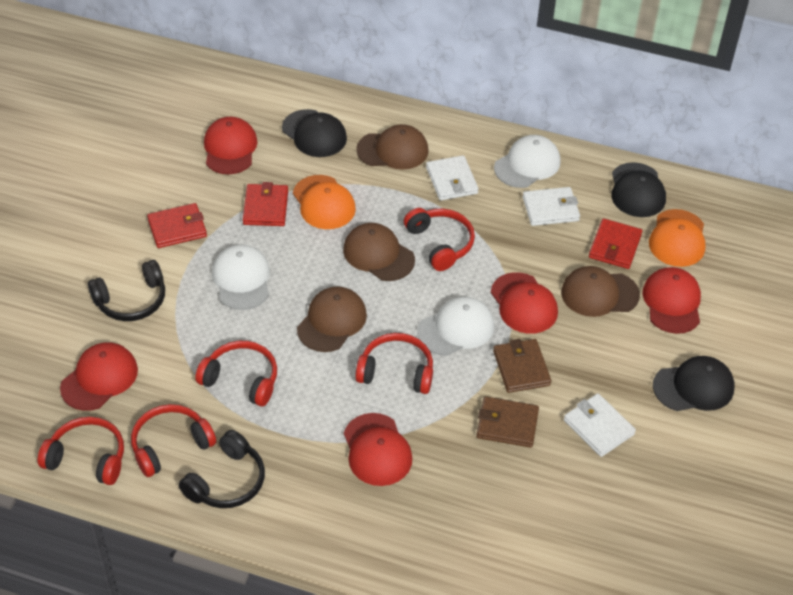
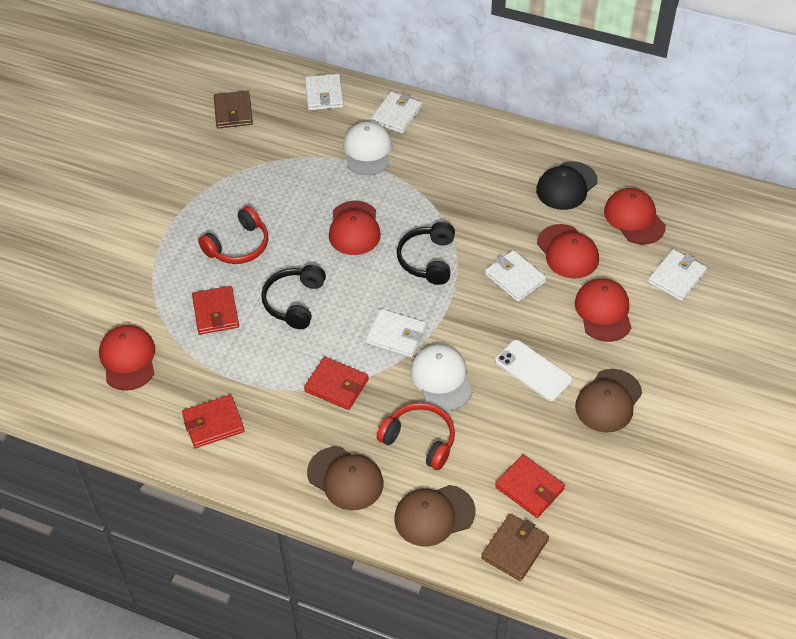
black cap: [282,109,347,157] [611,162,666,217] [653,356,735,411] = 3 -> [536,161,597,210] = 1
brown cap: [297,287,367,352] [343,223,415,281] [356,124,428,169] [561,266,640,317] = 4 -> [307,447,383,510] [394,485,475,547] [575,369,642,433] = 3
orange cap: [293,175,356,229] [649,209,705,267] = 2 -> none = 0
red headphones: [38,417,124,485] [131,404,216,477] [195,341,277,406] [355,333,433,394] [404,208,475,271] = 5 -> [198,206,268,264] [377,402,455,470] = 2
red wallet: [147,203,207,248] [243,182,288,226] [589,218,642,269] = 3 -> [182,395,245,448] [192,286,239,335] [304,357,369,410] [495,455,565,518] = 4
white cap: [212,244,270,310] [417,297,494,356] [494,135,561,188] = 3 -> [343,121,392,176] [410,344,472,411] = 2
white phone: none = 0 -> [495,340,573,401] = 1
white wallet: [426,155,479,201] [523,187,580,226] [564,393,636,457] = 3 -> [305,74,344,110] [366,309,426,357] [371,91,422,134] [485,250,547,302] [648,249,707,301] = 5

